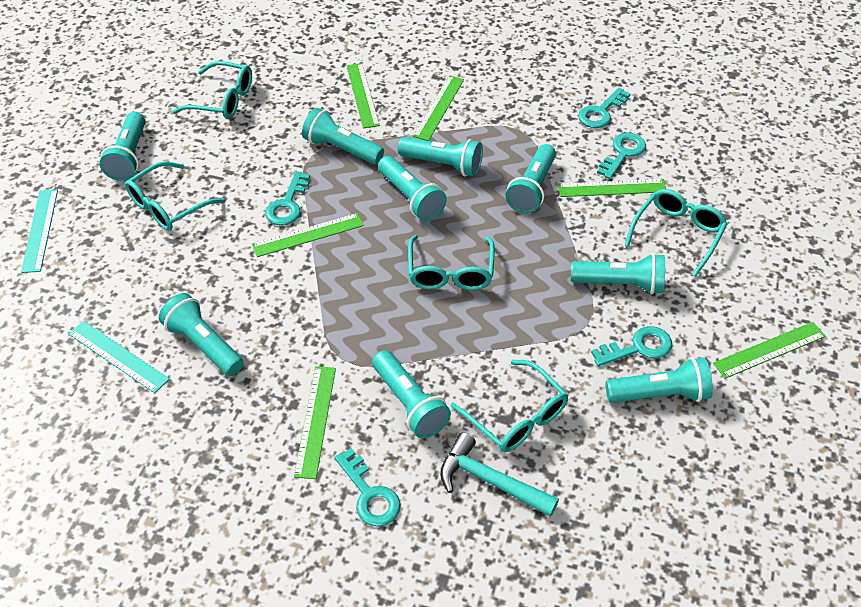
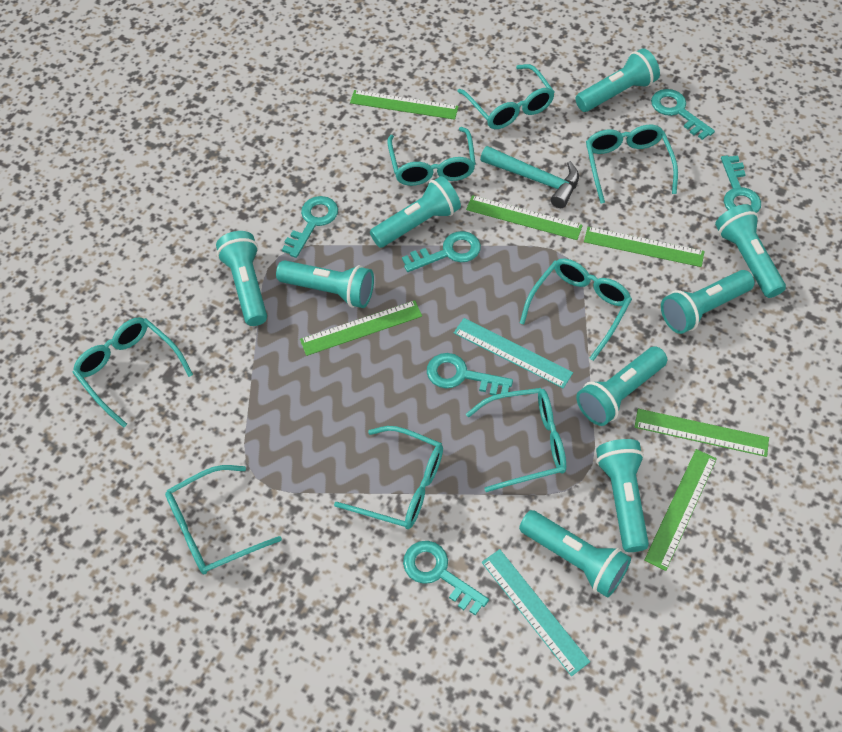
turquoise glasses: [125,161,225,231] [172,61,252,119] [408,235,495,290] [451,360,568,452] [625,189,727,277] = 5 -> [72,317,193,428] [165,465,282,574] [334,426,443,529] [387,127,476,186] [457,64,555,129] [466,388,566,492] [520,258,632,361] [586,125,678,204] = 8
turquoise key: [265,171,310,225] [334,448,401,526] [578,88,630,128] [591,326,672,366] [597,133,646,179] = 5 -> [282,196,338,258] [402,231,481,272] [403,541,489,615] [427,353,513,395] [651,89,715,140] [721,155,761,213] = 6

